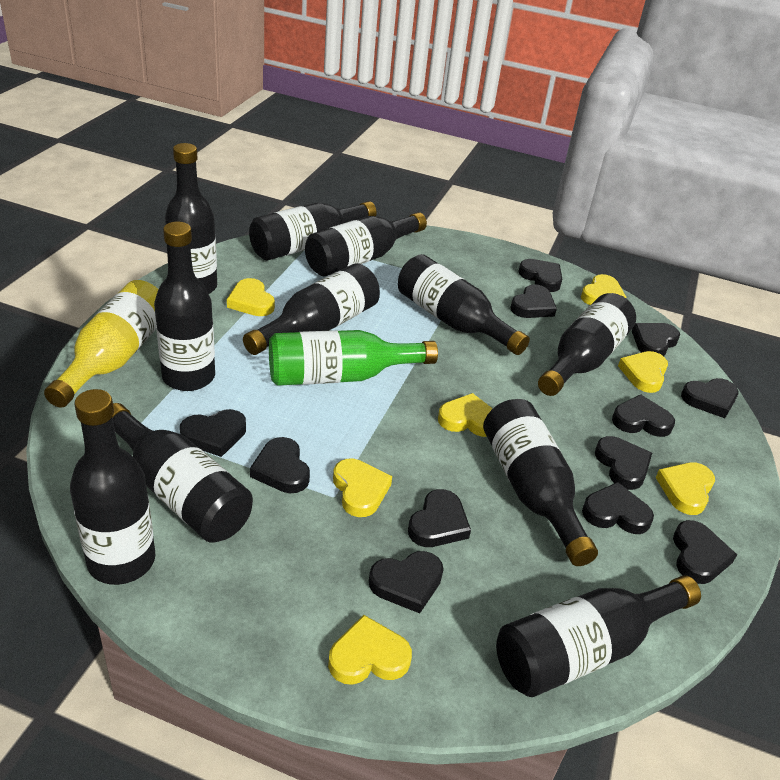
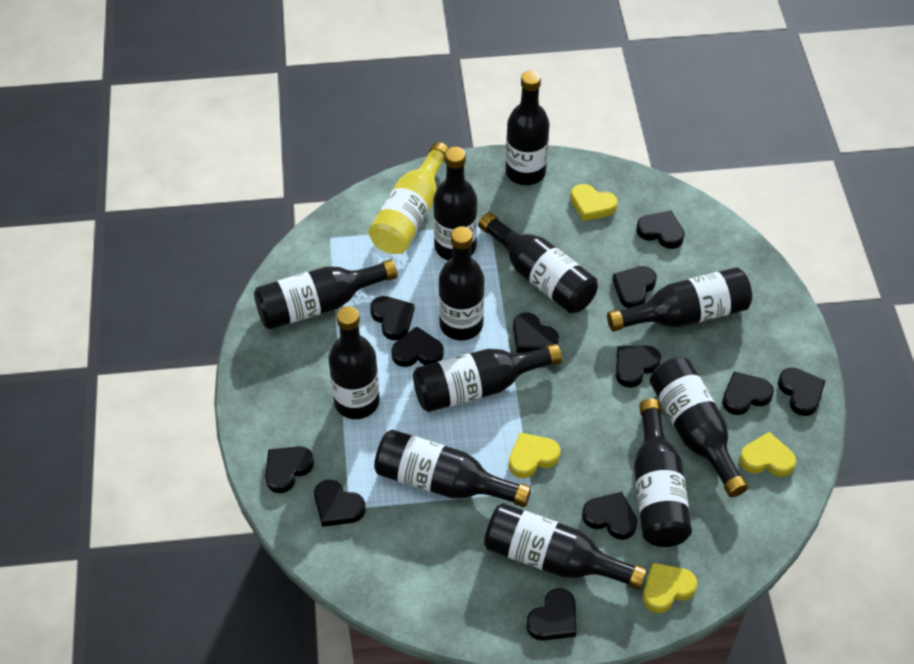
black bottle: [70,389,155,585] [112,403,253,543] [154,222,215,391] [165,143,217,294] [243,263,380,355] [249,201,377,260] [305,212,427,276] [398,254,530,355] [483,399,598,566] [496,575,701,697] [538,293,636,396] = 11 -> [254,259,398,329] [329,306,380,419] [374,429,531,507] [413,344,562,412] [433,147,477,260] [439,226,485,341] [478,212,598,313] [484,503,647,590] [505,70,550,185] [607,267,752,331] [634,398,692,547] [650,357,748,497] = 12
green bottle: [269,330,438,386] = 1 -> none = 0
yellow heart: [227,278,275,316] [328,615,412,685] [333,459,392,517] [438,393,493,437] [581,274,626,305] [618,351,668,393] [656,463,715,515] = 7 -> [509,433,560,478] [570,184,618,221] [643,563,697,613] [739,432,796,477] = 4

